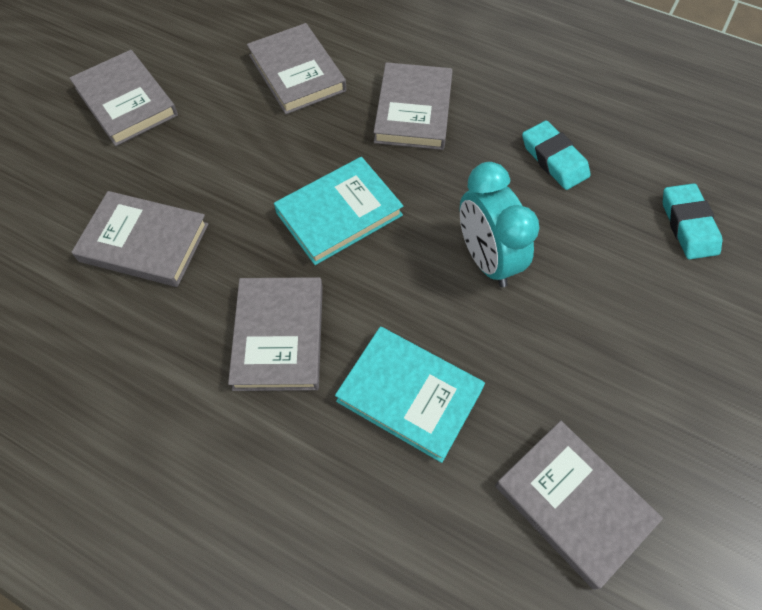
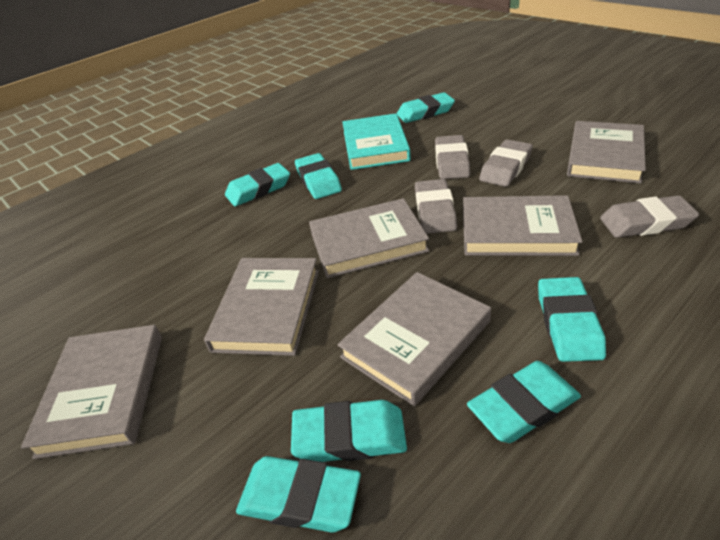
grey eraser: none = 0 -> [415,179,457,234] [435,135,470,179] [479,139,533,187] [600,195,699,238] = 4
turquoise book: [274,157,403,265] [335,326,485,463] = 2 -> [343,113,411,170] = 1
turquoise clock: [460,162,540,287] = 1 -> none = 0
turquoise eraser: [522,120,590,190] [663,183,722,259] = 2 -> [225,163,290,206] [236,456,361,533] [291,400,407,462] [295,153,342,199] [397,92,455,123] [467,361,581,443] [538,277,606,362] = 7

